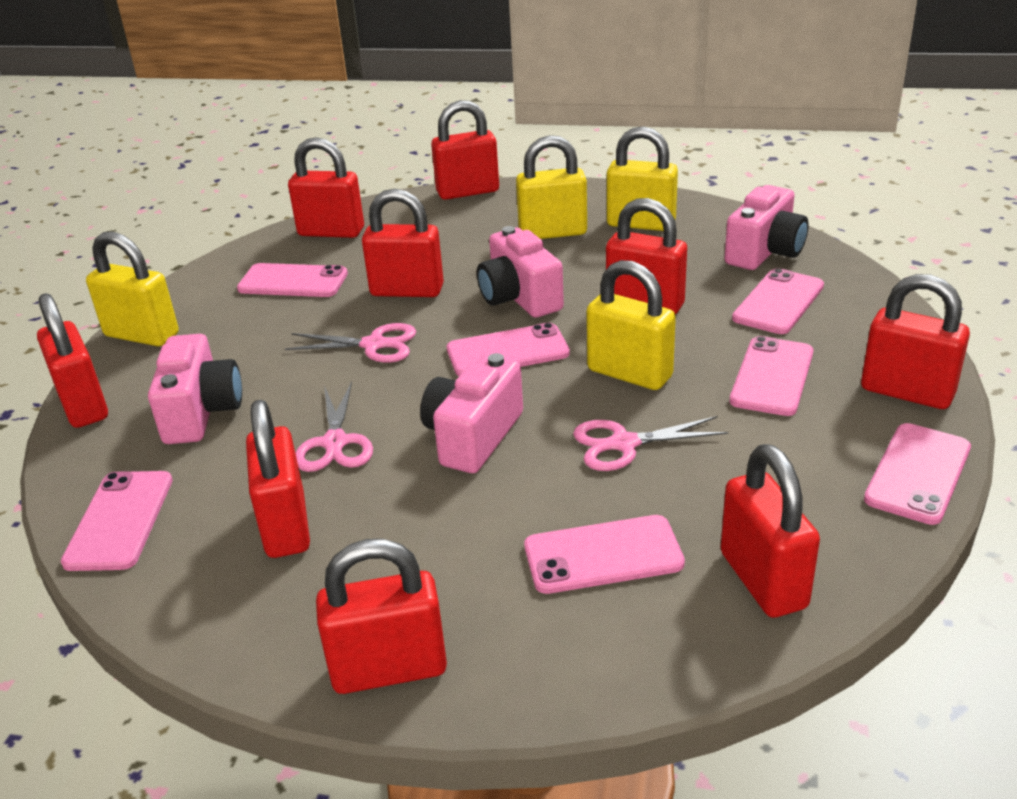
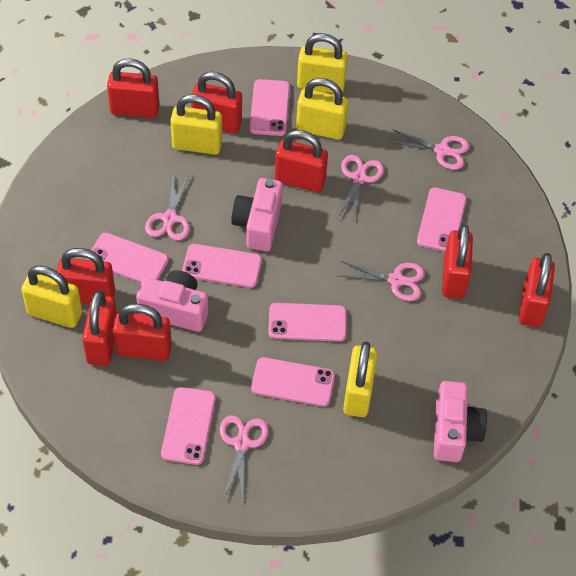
pink camera: [148,334,242,444] [420,353,523,473] [477,226,564,318] [725,185,809,270] = 4 -> [136,270,208,332] [231,178,283,251] [434,381,487,462] = 3
pink scissors: [285,323,416,363] [295,382,373,472] [573,416,728,471] = 3 -> [145,172,190,241] [220,415,269,502] [337,155,384,219] [339,261,425,301] [387,129,470,170] = 5
red padlock: [37,293,108,428] [246,400,310,558] [288,137,364,238] [316,539,447,694] [362,189,444,297] [431,100,499,200] [606,198,687,314] [721,444,820,618] [861,274,970,409] = 9 -> [57,248,115,304] [82,290,117,366] [107,58,160,118] [113,304,172,361] [191,72,242,134] [275,130,328,192] [442,224,473,299] [519,253,555,327] = 8
yellow padlock: [86,231,179,346] [516,135,587,239] [587,260,676,390] [607,126,678,231] = 4 -> [21,265,82,328] [170,94,222,155] [296,78,348,140] [297,34,348,93] [343,341,377,417] = 5

